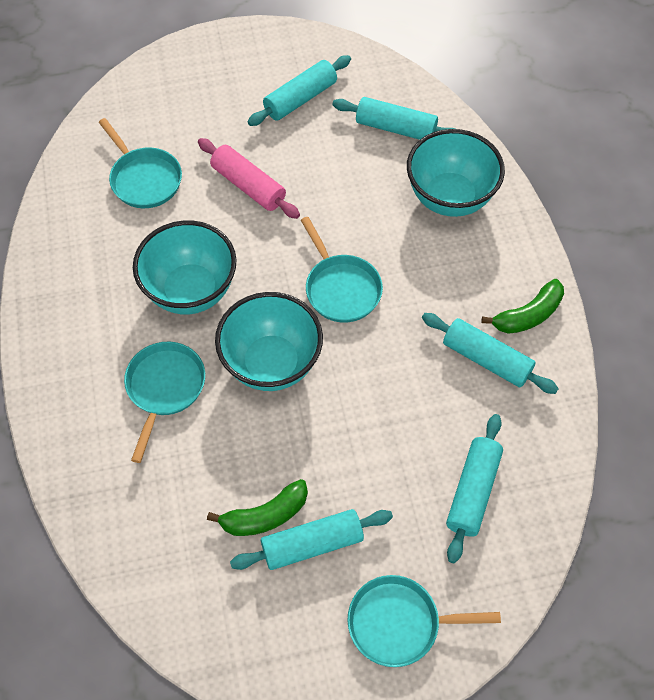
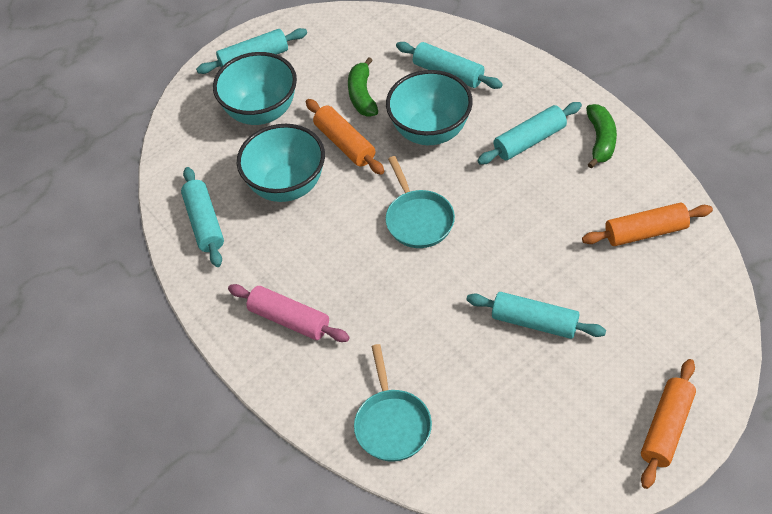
orange rolling pin: none = 0 -> [306,99,384,175] [582,203,713,246] [641,359,696,489] = 3
turquoise pan: [99,118,182,208] [124,342,205,463] [301,217,383,323] [347,575,501,667] = 4 -> [354,344,432,462] [386,156,455,248] = 2

